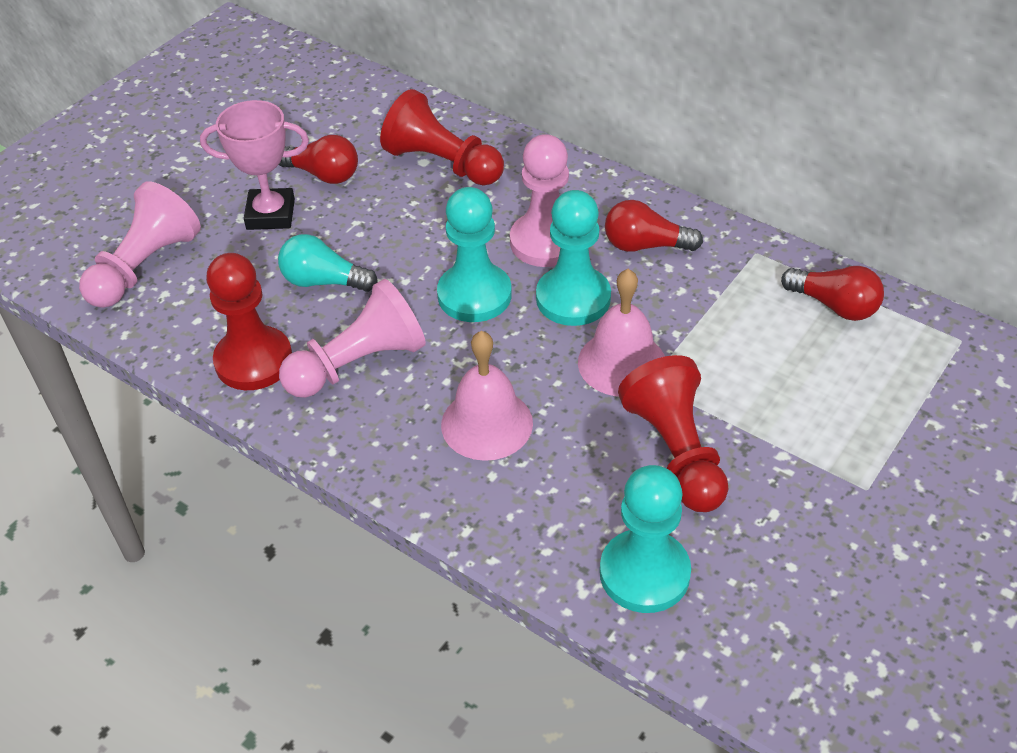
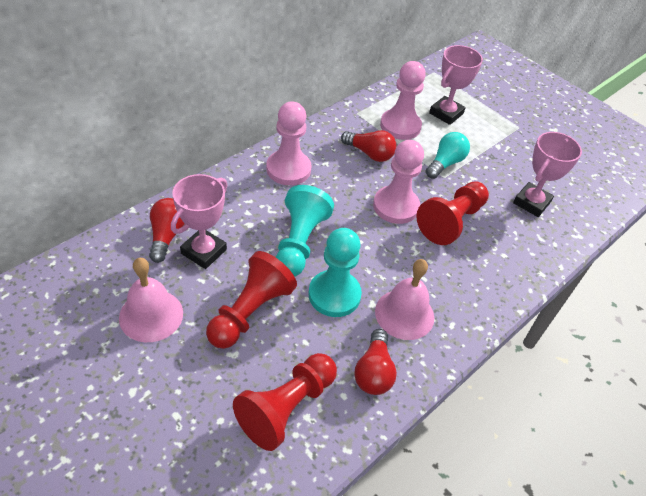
pink trophy: [200,100,309,230] = 1 -> [171,174,227,269] [429,45,483,125] [513,132,582,217] = 3
turquoise pawn: [437,187,512,322] [536,190,611,326] [600,465,691,613] = 3 -> [276,185,334,277] [309,228,362,317] = 2

